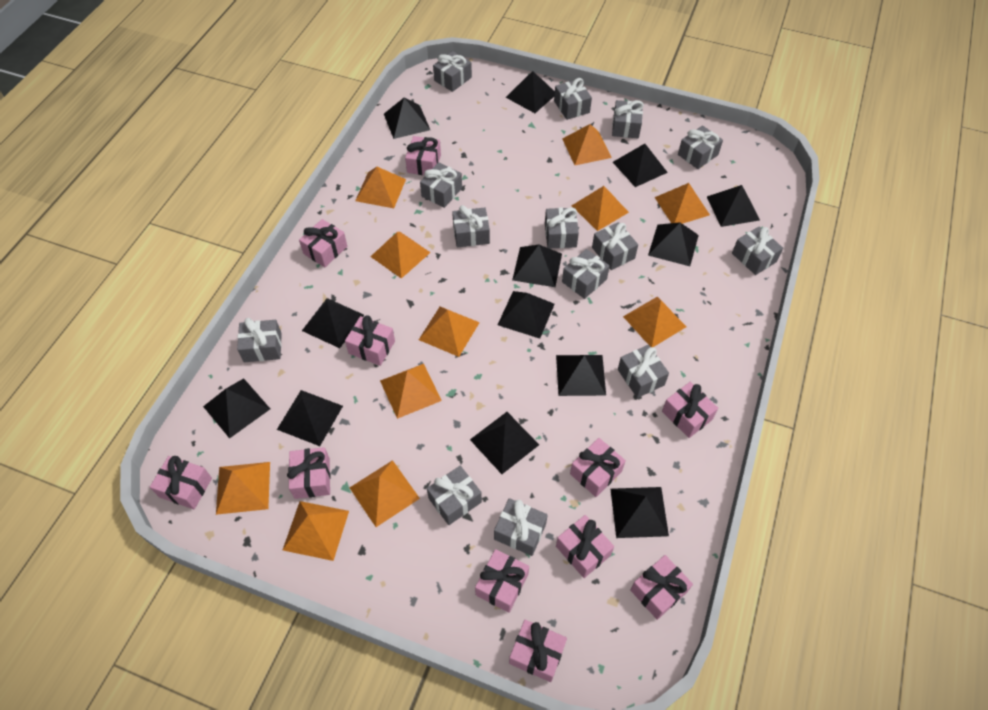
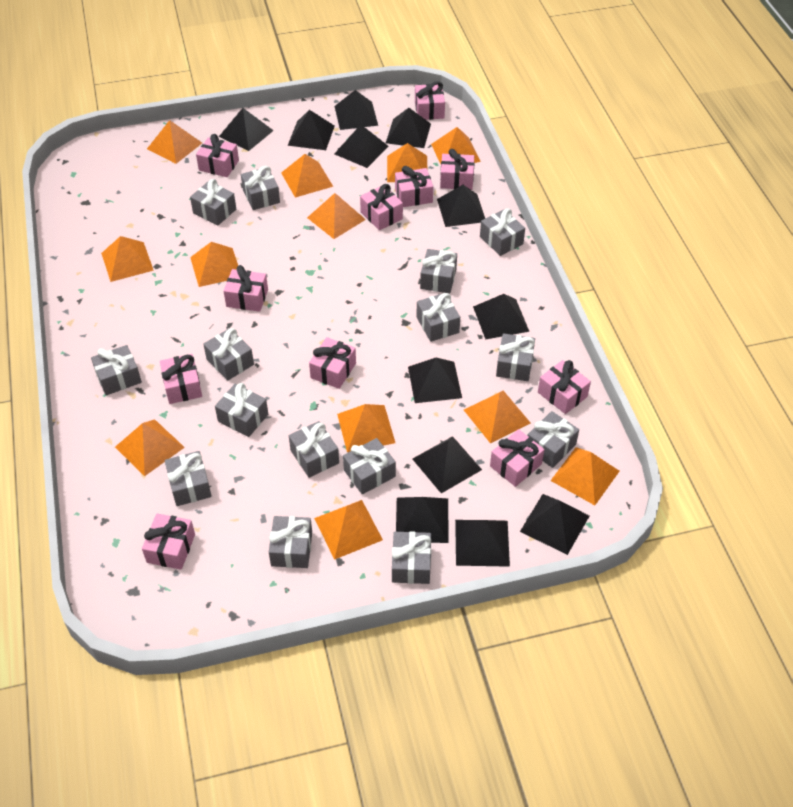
black pyramid: [203,378,270,438] [277,390,343,446] [302,298,364,348] [384,98,430,139] [470,412,539,474] [498,291,555,339] [506,71,555,113] [512,245,562,287] [556,355,606,396] [610,487,669,538] [613,144,668,187] [648,222,699,266] [707,185,760,227] = 13 -> [219,108,274,151] [288,110,335,150] [335,90,378,130] [335,124,389,168] [386,108,431,148] [396,497,449,543] [408,358,462,403] [413,436,482,493] [437,185,485,227] [455,520,510,567] [473,294,529,339] [520,494,589,555] = 12
grey gift: [237,318,282,362] [420,162,462,208] [427,466,482,525] [433,51,472,92] [452,205,490,248] [494,498,548,556] [545,208,579,248] [554,78,592,120] [562,249,610,299] [592,222,638,270] [612,100,644,139] [618,345,669,398] [678,125,723,169] [732,227,783,275] = 14 -> [91,345,142,395] [165,451,212,506] [190,179,236,225] [203,328,254,381] [215,383,268,437] [241,166,280,210] [269,516,312,568] [289,421,339,478] [343,438,396,494] [392,531,431,584] [416,293,460,342] [420,249,457,293] [480,208,525,256] [496,333,535,381] [528,411,579,468] = 15
orange pyramid: [216,462,270,515] [283,501,349,561] [350,460,420,527] [355,167,406,208] [370,232,431,279] [380,364,442,419] [419,307,480,357] [563,124,612,165] [572,186,629,231] [623,296,686,347] [654,183,710,224] = 11 -> [101,236,154,282] [115,419,185,476] [147,120,202,164] [190,242,238,287] [281,154,333,198] [307,193,366,239] [314,500,383,560] [337,404,395,452] [387,143,427,182] [431,127,481,164] [464,391,530,444] [550,447,620,505] = 12

